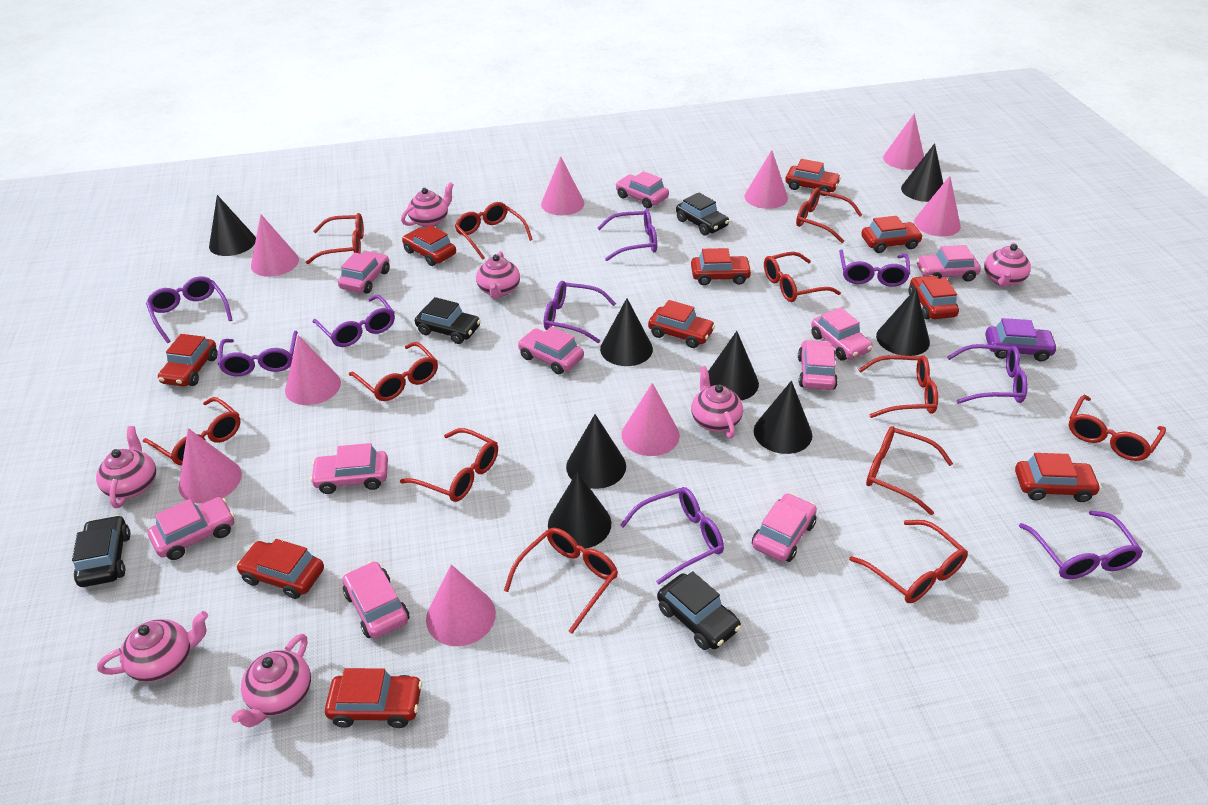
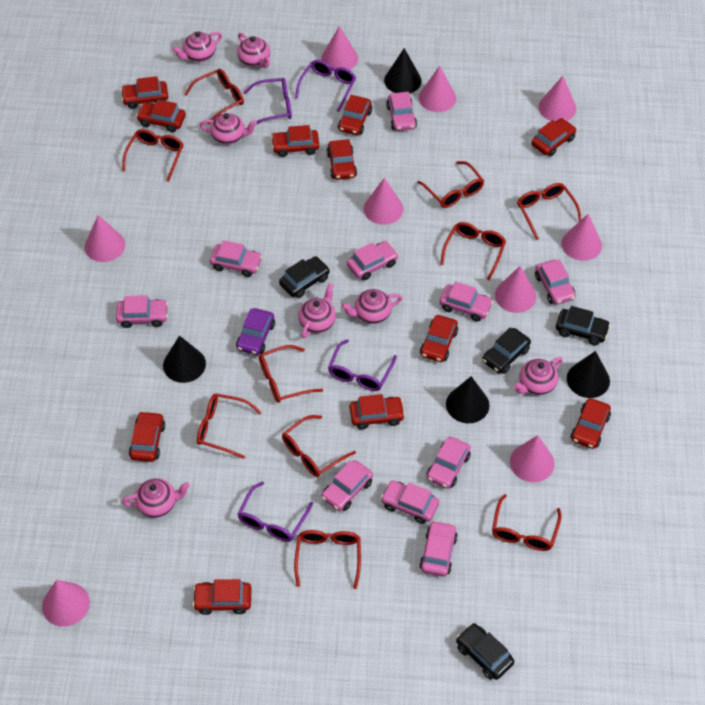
black cone: [209,195,256,256] [548,471,611,549] [566,414,626,489] [600,298,653,366] [708,331,759,400] [754,381,812,454] [876,288,930,356] [901,143,943,202] = 8 -> [163,335,206,383] [384,48,422,94] [446,376,490,423] [567,351,610,398] = 4
purple glasses: [146,276,232,343] [218,331,298,376] [313,295,395,347] [544,281,616,343] [598,209,657,261] [620,487,724,585] [839,249,910,287] [947,344,1028,404] [1019,510,1143,579] = 9 -> [237,481,313,542] [244,78,292,124] [295,60,356,112] [328,339,397,391] = 4
red car: [158,334,218,387] [236,539,324,599] [325,668,422,728] [402,225,456,266] [648,300,715,348] [691,248,752,285] [785,159,841,196] [861,216,923,253] [909,275,959,319] [1015,453,1101,502] = 10 -> [121,76,168,109] [129,411,165,462] [136,100,186,132] [192,579,251,615] [271,125,319,157] [327,139,357,180] [338,95,372,135] [350,394,405,430] [420,315,458,362] [531,118,576,157] [571,398,611,449] = 11
red glasses: [143,397,241,465] [306,213,364,264] [349,342,438,401] [400,428,498,502] [455,202,533,260] [504,528,618,634] [764,252,841,302] [796,188,862,243] [849,520,968,603] [858,355,938,418] [866,426,953,515] [1069,395,1166,461] = 12 -> [122,129,184,182] [184,69,244,125] [197,393,262,459] [259,345,323,403] [282,415,356,477] [294,530,361,589] [417,161,484,208] [440,222,506,281] [492,494,561,551] [517,183,582,240] = 10

